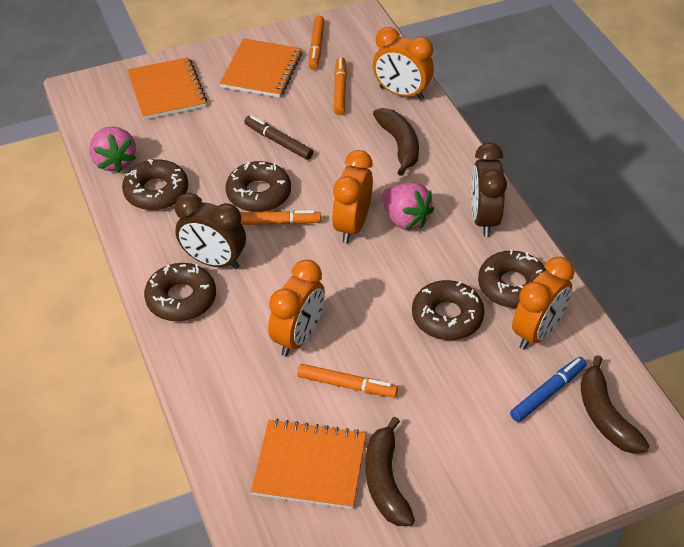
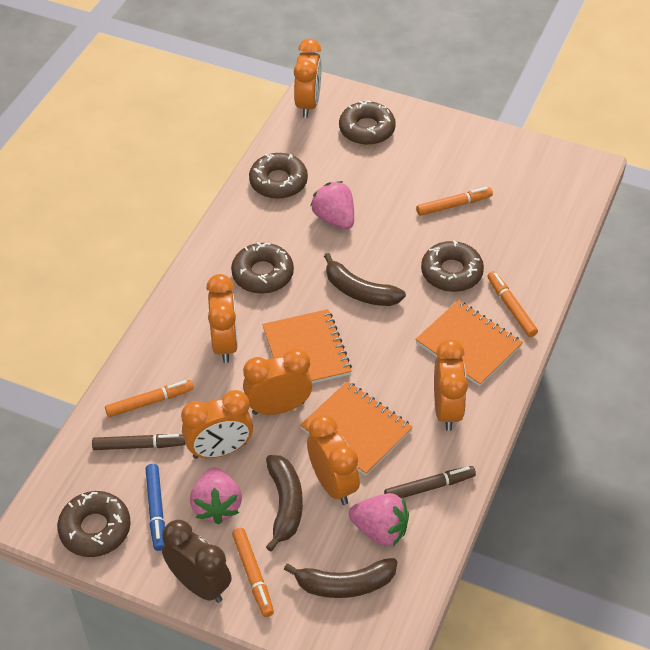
brown clock: [175,193,246,269] [471,143,507,237] = 2 -> [162,520,232,603] = 1
brown marker: [244,115,313,160] = 1 -> [92,434,186,450] [384,466,476,498] = 2
orange clock: [268,259,325,357] [332,150,373,243] [373,27,434,100] [512,257,574,350] = 4 -> [181,390,253,459] [206,274,238,363] [243,349,313,415] [294,38,322,118] [307,415,360,505] [434,339,468,431] = 6
pink strawberry: [89,126,136,173] [382,183,434,230] = 2 -> [190,467,242,524] [310,181,354,230] [349,493,409,547] = 3

